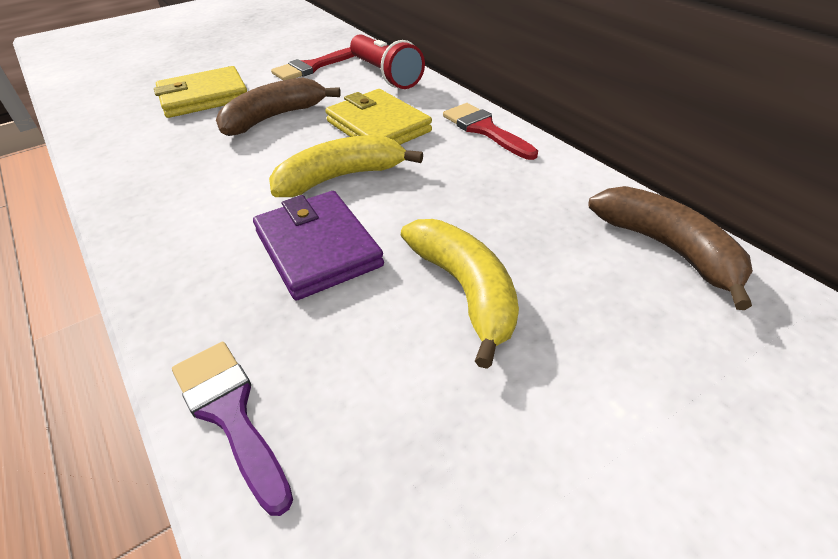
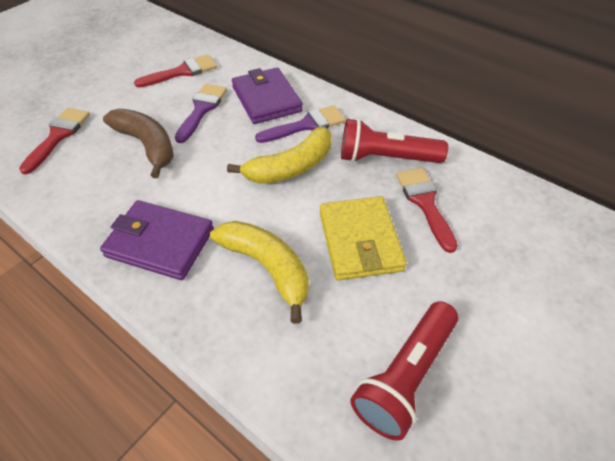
brown banana: [216,78,341,136] [588,186,753,310] = 2 -> [103,108,174,178] = 1
purple brush: [172,342,293,516] = 1 -> [175,84,227,143] [255,105,346,143] = 2
purple wallet: [253,191,384,300] = 1 -> [100,200,214,280] [232,68,303,124] = 2
red brush: [271,47,354,80] [443,103,538,160] = 2 -> [19,108,90,174] [134,54,217,88] [396,168,458,253] = 3
red flashlight: [350,34,425,89] = 1 -> [341,118,448,163] [350,301,458,441] = 2
yellow wallet: [154,66,247,118] [325,89,432,145] = 2 -> [320,196,407,280] = 1

